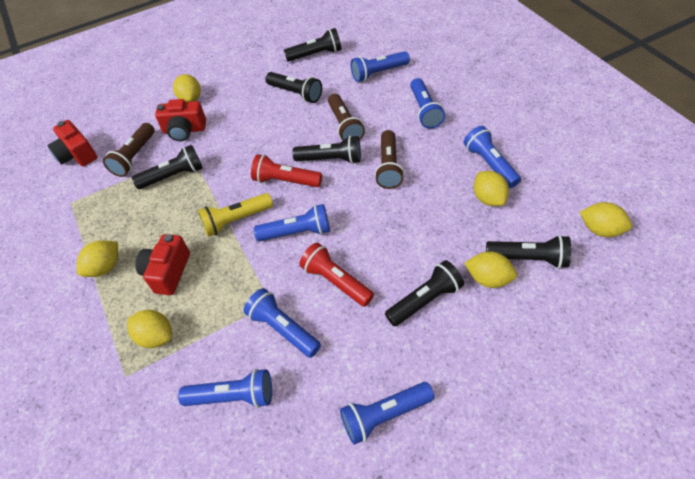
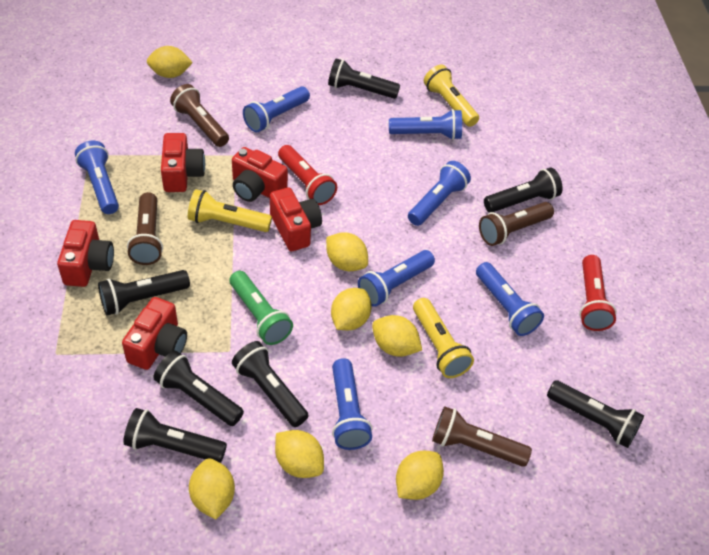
black flashlight: [132,145,203,189] [266,72,322,103] [284,28,342,61] [292,135,361,164] [385,260,464,326] [486,235,571,269] = 6 -> [98,270,190,315] [123,408,227,463] [153,351,244,426] [232,341,309,427] [328,59,400,99] [484,168,563,212] [547,380,644,448] = 7
brown flashlight: [103,123,155,177] [328,94,365,141] [375,130,404,189] = 3 -> [127,192,163,265] [170,84,229,147] [432,406,532,467] [479,202,554,246] = 4
green flashlight: none = 0 -> [229,271,293,345] = 1
red camera: [47,120,97,166] [135,234,190,295] [155,99,206,141] = 3 -> [57,220,114,287] [122,297,187,370] [161,133,205,192] [232,147,288,202] [270,187,322,251] = 5
yellow flashlight: [198,193,273,237] = 1 -> [188,189,272,232] [413,298,474,378] [424,65,479,127] = 3
yellow lemon: [76,240,118,277] [127,310,172,348] [173,74,201,102] [464,252,517,288] [474,171,509,206] [580,202,632,237] = 6 -> [147,46,193,78] [189,458,235,520] [275,430,324,478] [326,232,368,271] [331,288,372,330] [372,315,422,357] [396,451,444,500] = 7

